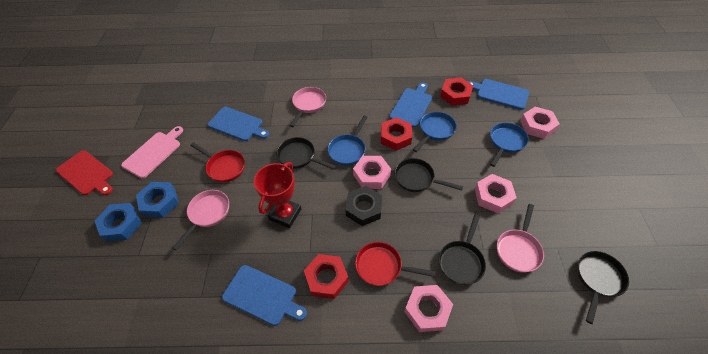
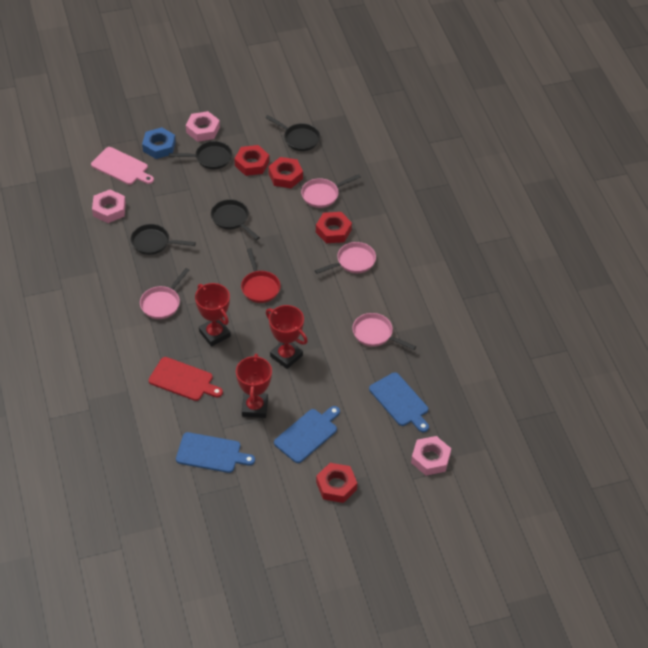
black nut: [345,186,382,226] = 1 -> none = 0
blue cutting board: [208,107,269,141] [222,265,307,326] [389,83,432,127] [468,79,529,110] = 4 -> [176,432,255,473] [274,406,340,463] [369,372,429,432] = 3
blue nut: [95,203,142,241] [136,182,179,218] = 2 -> [142,127,176,159] = 1
blue pan: [328,116,368,166] [413,112,457,152] [490,123,529,167] = 3 -> none = 0
pink nut: [353,156,391,189] [404,285,453,332] [475,174,516,213] [520,107,560,139] = 4 -> [92,190,126,223] [186,111,220,142] [411,436,451,476] = 3
pink pan: [172,190,229,251] [290,87,326,127] [497,204,544,272] = 3 -> [140,268,189,319] [301,174,361,208] [315,242,376,274] [352,313,416,350] = 4
red nut: [304,254,349,299] [381,117,412,151] [440,77,473,106] = 3 -> [234,145,269,176] [268,157,303,188] [316,212,352,243] [316,463,357,503] = 4
red pan: [190,142,245,183] [355,242,436,286] = 2 -> [241,248,280,303] = 1
red trophy: [254,162,301,228] = 1 -> [195,283,231,347] [236,354,272,418] [266,305,308,369] = 3

